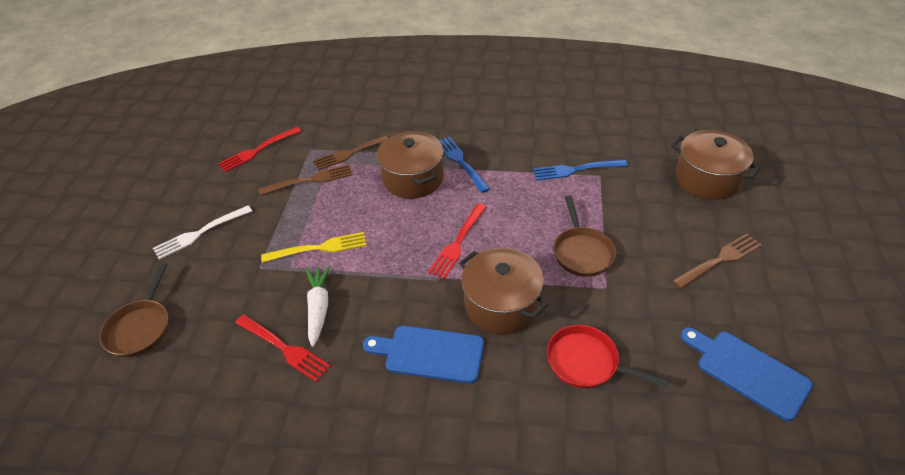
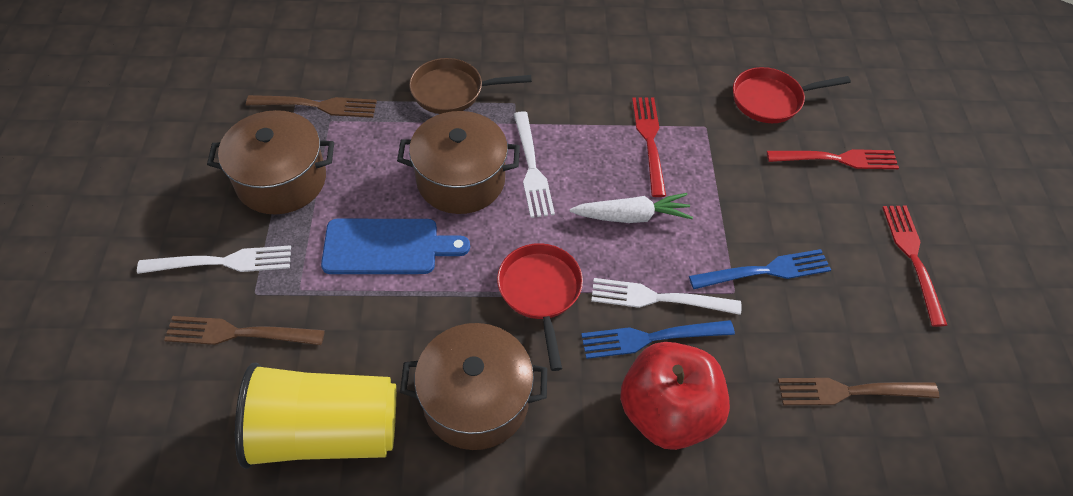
blue cutting board: [363,326,484,383] [680,327,813,421] = 2 -> [321,219,470,274] = 1
brown pan: [99,263,169,357] [553,195,616,277] = 2 -> [409,58,532,114] = 1
red apple: none = 0 -> [620,342,730,450] = 1
red pan: [547,325,670,388] = 1 -> [497,243,583,371] [733,67,851,123] = 2
white fork: [153,205,252,260] = 1 -> [137,245,291,274] [514,111,555,218] [591,278,742,315] = 3
yellow cup: none = 0 -> [235,363,396,469] = 1
yellow fork: [261,232,366,263] = 1 -> none = 0

